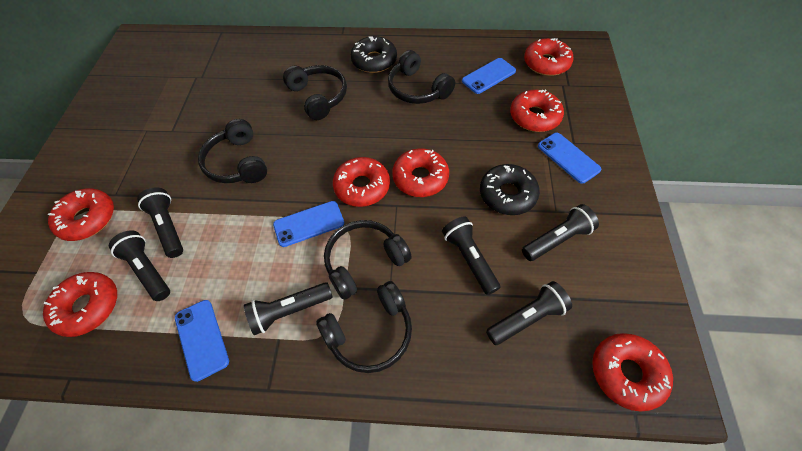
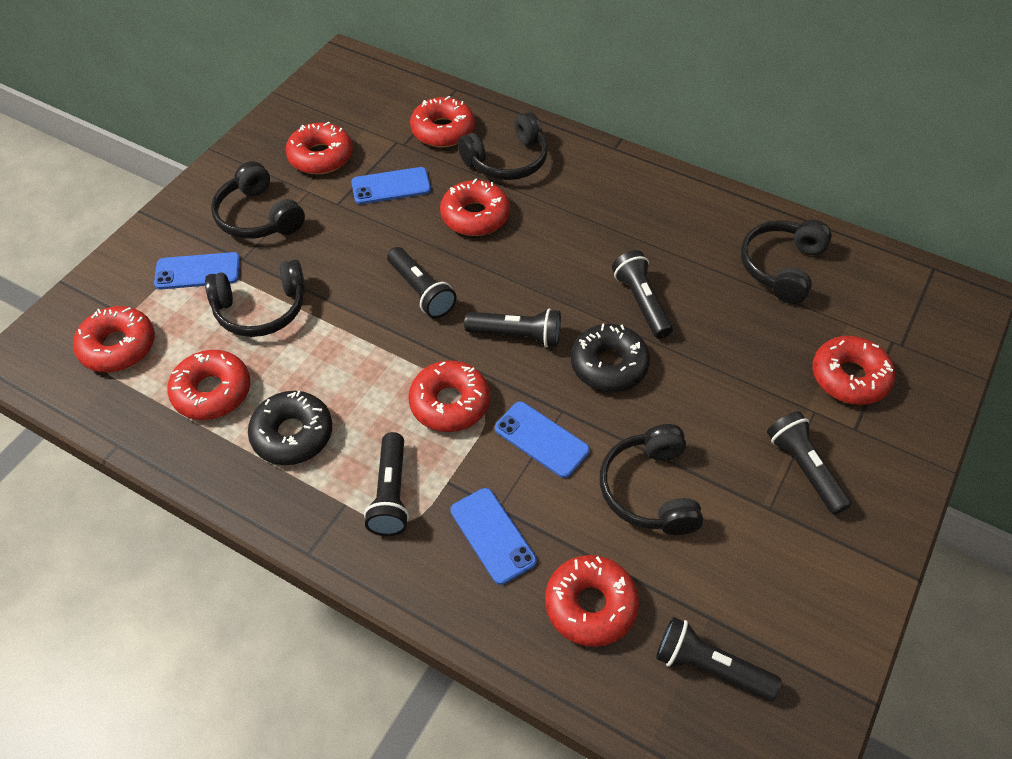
red donut: [43,272,117,337] [48,188,114,241] [333,157,390,207] [392,148,449,197] [510,90,564,132] [524,38,573,76] [592,333,673,411] = 7 -> [73,306,155,372] [167,350,250,420] [286,122,353,174] [408,360,490,432] [410,96,475,147] [440,178,510,236] [545,555,639,647] [812,336,895,405] = 8

